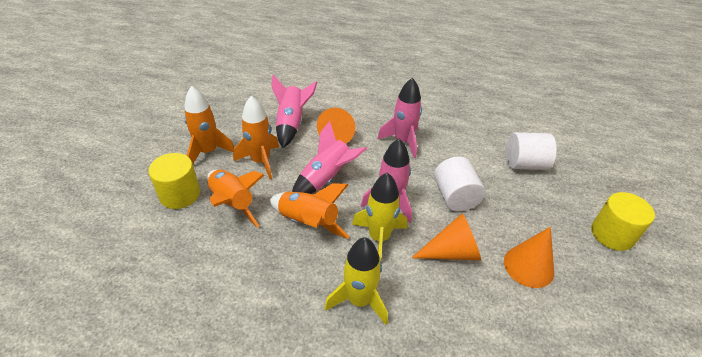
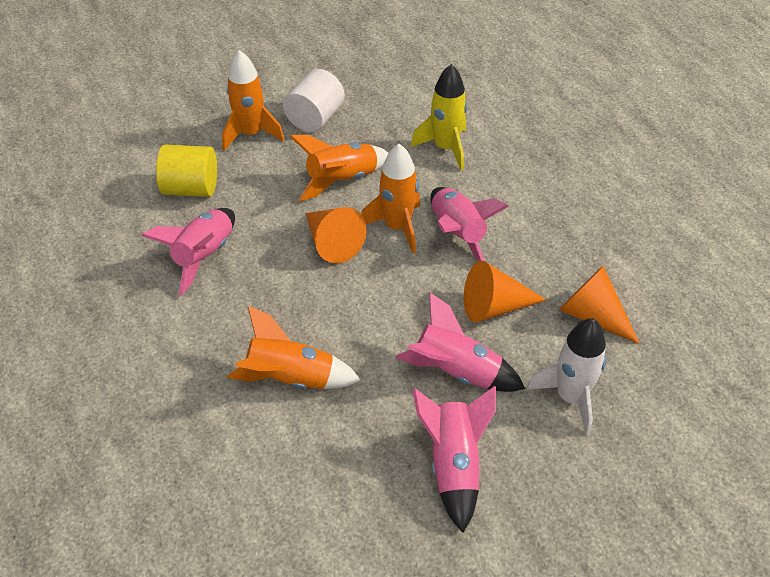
white cylinder: [434,156,485,211] [506,132,557,170] = 2 -> [283,69,345,132] = 1
white rocket: none = 0 -> [527,318,607,435] = 1
yellow cylinder: [148,153,200,209] [591,192,655,251] = 2 -> [156,145,217,197] = 1
yellow rocket: [325,237,388,325] [352,173,407,262] = 2 -> [411,64,468,170] = 1

